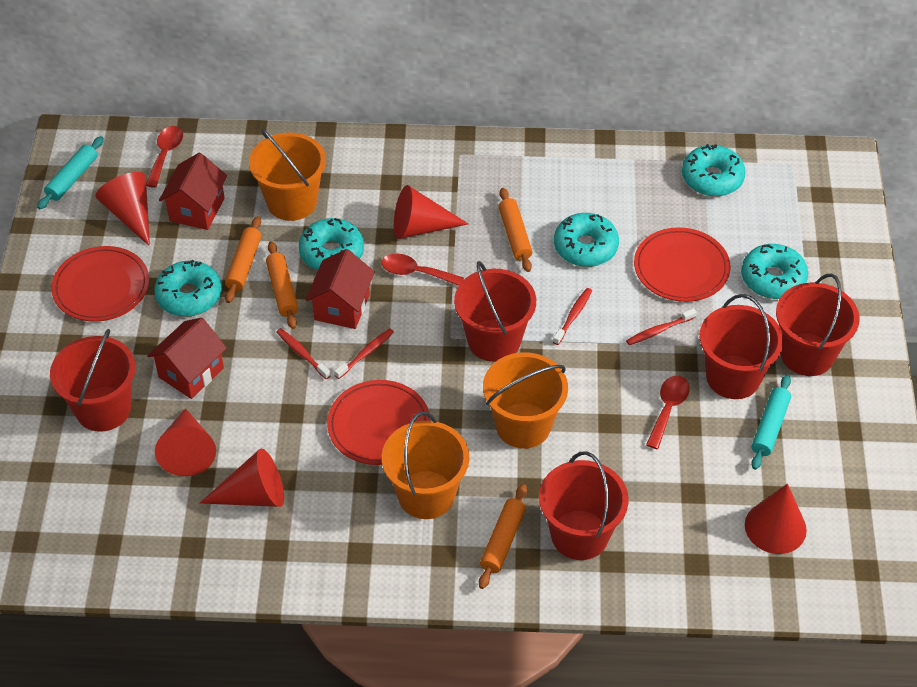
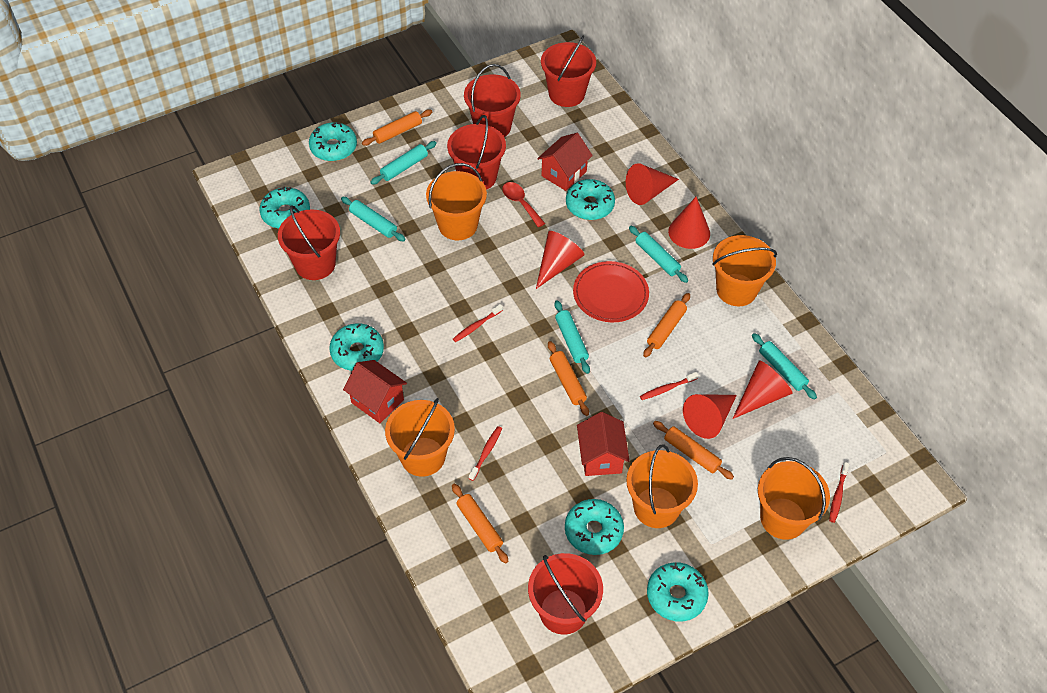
orange bucket: [249,129,326,221] [382,411,469,519] [483,352,568,448] = 3 -> [385,398,455,477] [426,163,487,240] [626,445,698,528] [713,235,777,306] [758,457,830,540] = 5
orange rolling pin: [225,216,261,303] [266,241,298,329] [479,484,527,589] [499,188,532,272] = 4 -> [362,110,432,146] [452,484,508,563] [548,341,589,416] [643,293,690,357] [653,421,734,480] = 5
red plate: [51,246,149,322] [327,380,430,465] [634,227,730,302] = 3 -> [573,261,649,322] = 1
red spoon: [146,126,183,188] [381,253,464,286] [646,375,690,449] = 3 -> [502,182,545,227] = 1
turquoise donut: [154,260,222,317] [299,218,364,270] [554,213,619,267] [682,144,746,196] [741,244,808,299] = 5 -> [260,187,310,229] [309,122,357,161] [329,323,384,371] [565,499,624,555] [566,179,615,220] [647,562,709,622] = 6
turquoise rolling pin: [37,136,104,209] [751,375,791,470] = 2 -> [341,197,406,241] [370,141,437,185] [554,300,590,374] [629,226,688,283] [752,333,817,399] = 5

